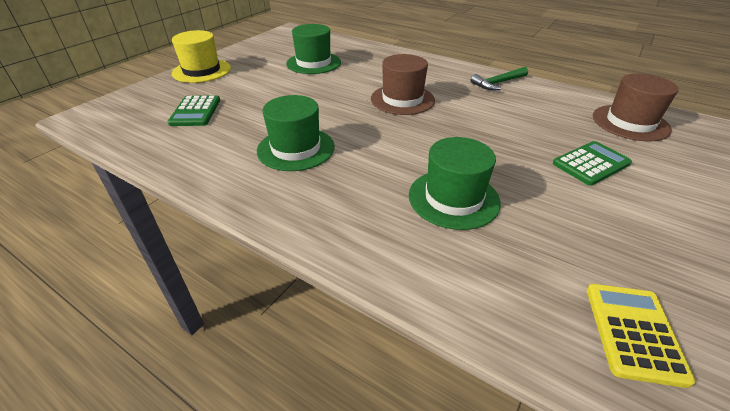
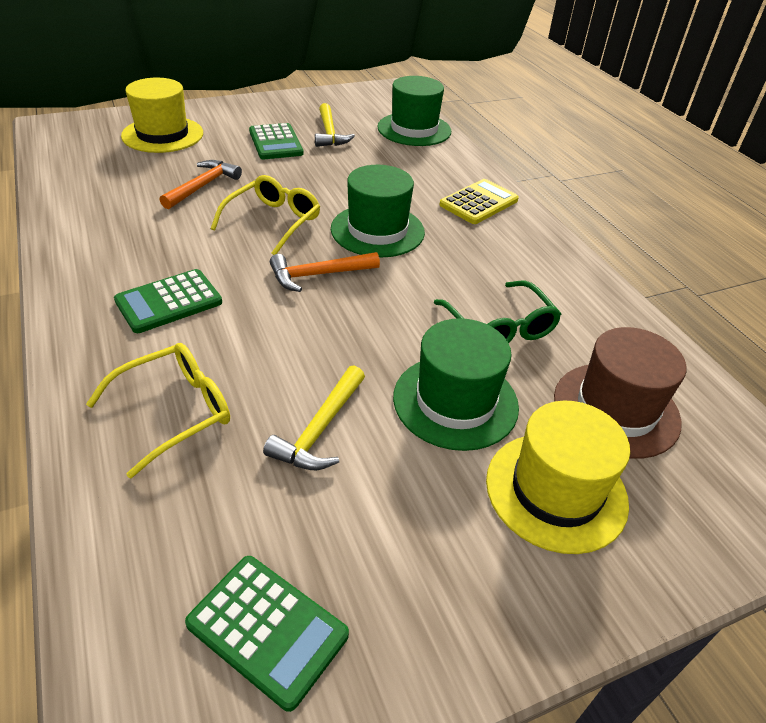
brown hat: [371,54,435,115] [593,73,679,141] = 2 -> [554,327,686,459] = 1
green calculator: [167,95,220,126] [553,141,632,186] = 2 -> [114,269,222,333] [185,556,349,712] [249,123,304,159] = 3
green glasses: none = 0 -> [434,281,561,343] = 1
green hammer: [470,67,528,90] = 1 -> none = 0
orange hammer: none = 0 -> [160,160,242,209] [270,252,380,292] = 2
yellow glasses: none = 0 -> [86,343,230,479] [211,175,320,255] = 2
yellow hammer: none = 0 -> [263,365,365,470] [315,103,355,147] = 2
yellow hat: [172,30,231,83] = 1 -> [121,78,203,153] [486,401,630,554] = 2

